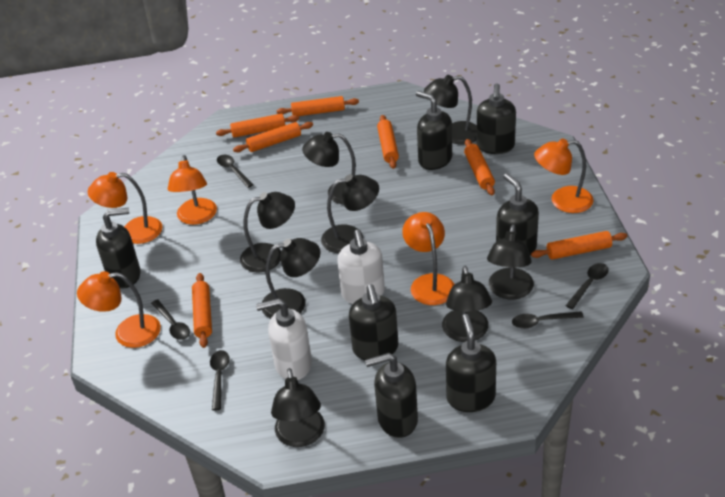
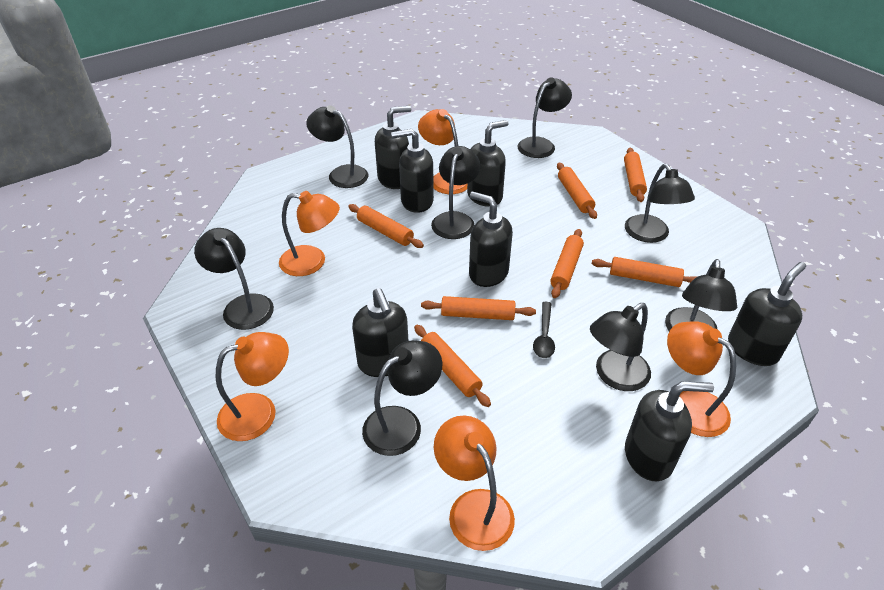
black spoon: [151,299,190,340] [210,350,230,410] [217,155,254,188] [512,311,584,329] [565,263,608,309] = 5 -> [533,302,555,358] = 1
white soap dispenser: [256,298,312,380] [337,229,385,304] = 2 -> none = 0

